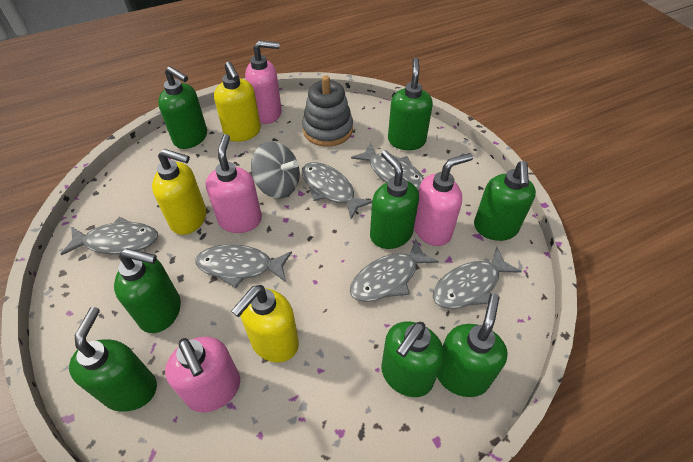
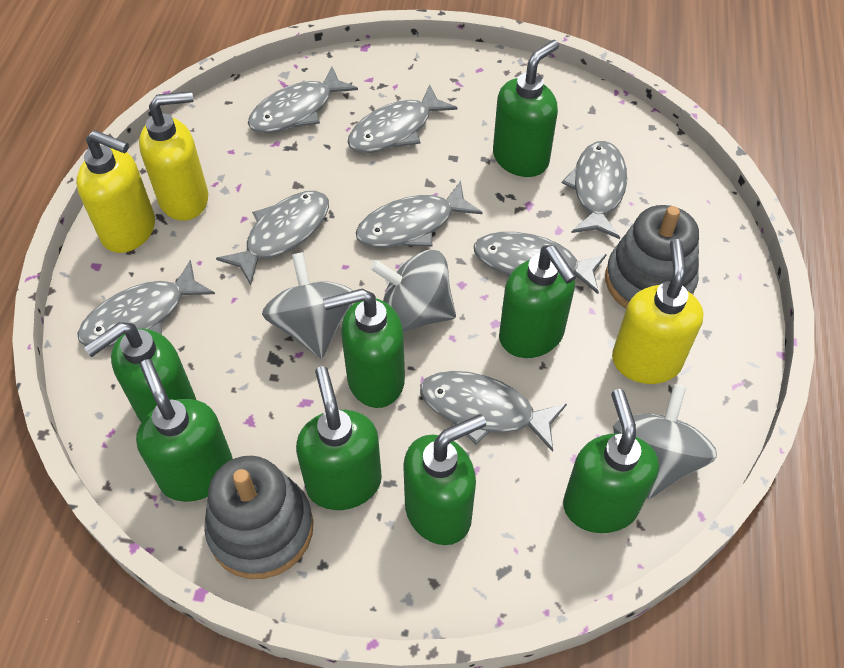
grey fish: [61,217,158,255] [195,244,292,288] [302,162,372,219] [350,239,439,302] [351,143,424,192] [433,247,522,309] = 6 -> [77,260,215,347] [216,191,329,285] [248,66,358,133] [347,84,457,153] [356,180,483,248] [420,371,567,452] [474,232,607,294] [562,141,627,239] = 8
grey spinning top: [251,141,300,198] = 1 -> [262,252,353,359] [370,250,456,332] [613,384,717,499] = 3
grey stacking toy: [302,75,353,147] = 1 -> [204,456,313,579] [605,205,699,309] = 2
pink soap dispenser: [165,337,240,413] [206,134,262,233] [245,41,282,124] [414,153,473,246] = 4 -> none = 0

